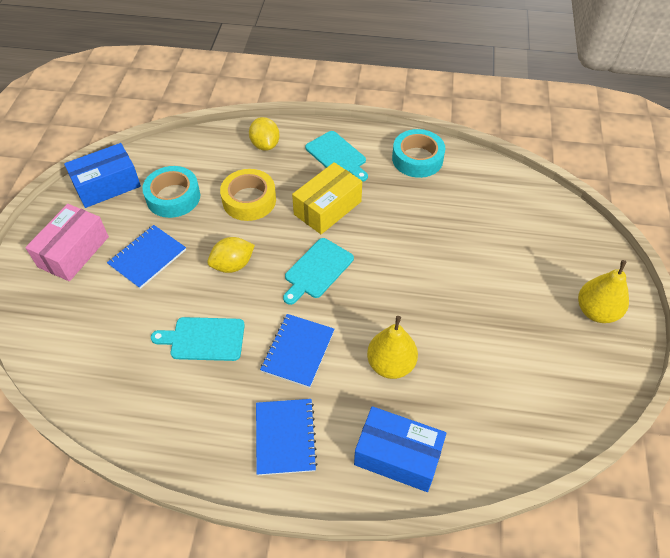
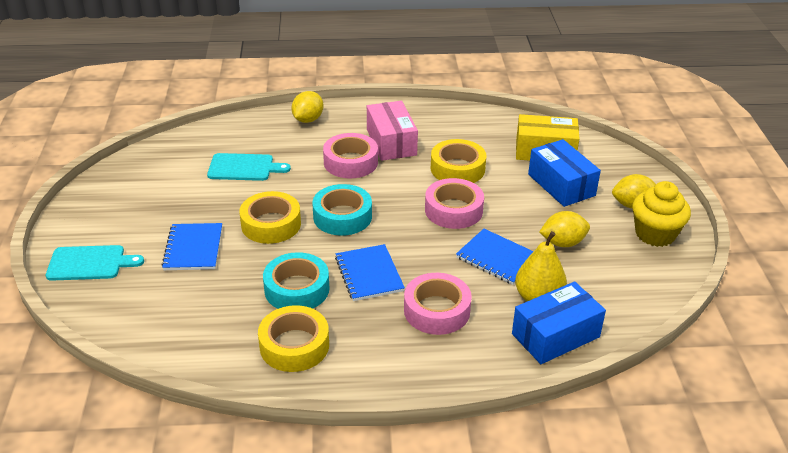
pink tape: none = 0 -> [323,133,378,178] [404,273,472,335] [425,178,484,229] = 3
turquoise cutting board: [151,317,245,361] [283,238,354,305] [305,131,368,182] = 3 -> [46,245,144,281] [207,153,291,181] = 2
yellow cupcake: none = 0 -> [632,181,691,247] = 1
yellow lemon: [207,237,255,273] [249,117,280,151] = 2 -> [291,91,324,123] [539,211,590,247] [612,174,656,209] = 3
yellow pear: [367,316,418,379] [578,260,629,323] = 2 -> [515,231,567,301] = 1
yellow tape: [220,169,276,221] = 1 -> [239,191,301,244] [258,305,329,372] [431,139,486,183] = 3

